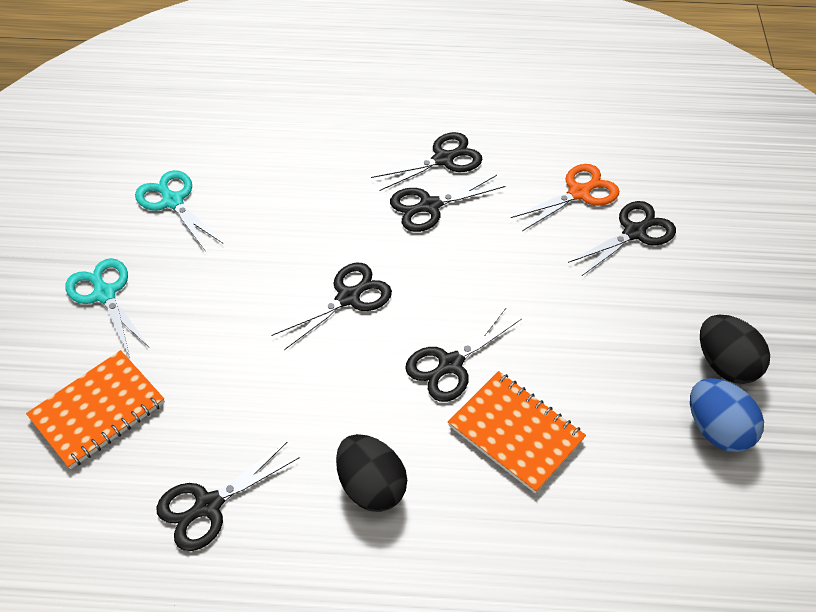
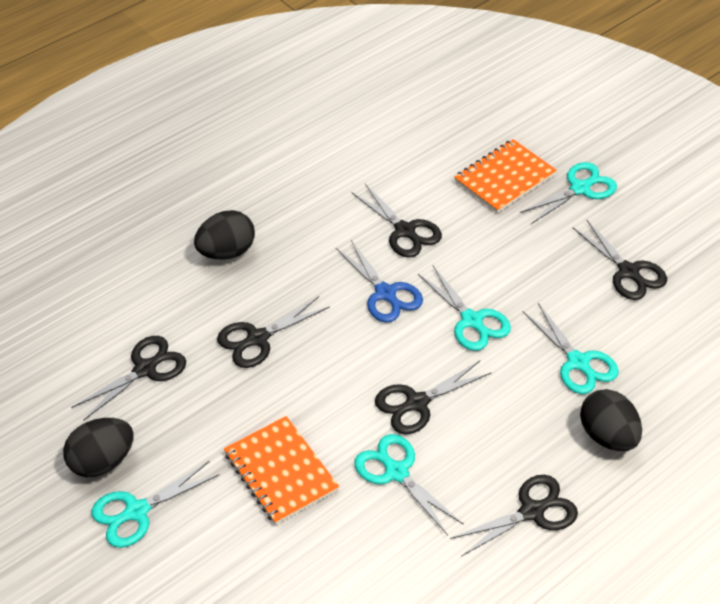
black egg: [336,434,407,512] [700,315,770,384] = 2 -> [63,418,134,477] [194,210,255,259] [580,389,642,451] = 3
blue egg: [690,378,764,452] = 1 -> none = 0
blue scissors: none = 0 -> [336,240,423,323] = 1
orange scissors: [511,164,619,231] = 1 -> none = 0
turquoise scissors: [65,258,150,357] [135,170,223,252] = 2 -> [91,460,220,548] [354,434,464,535] [418,266,511,351] [520,162,617,224] [523,303,619,394] = 5

